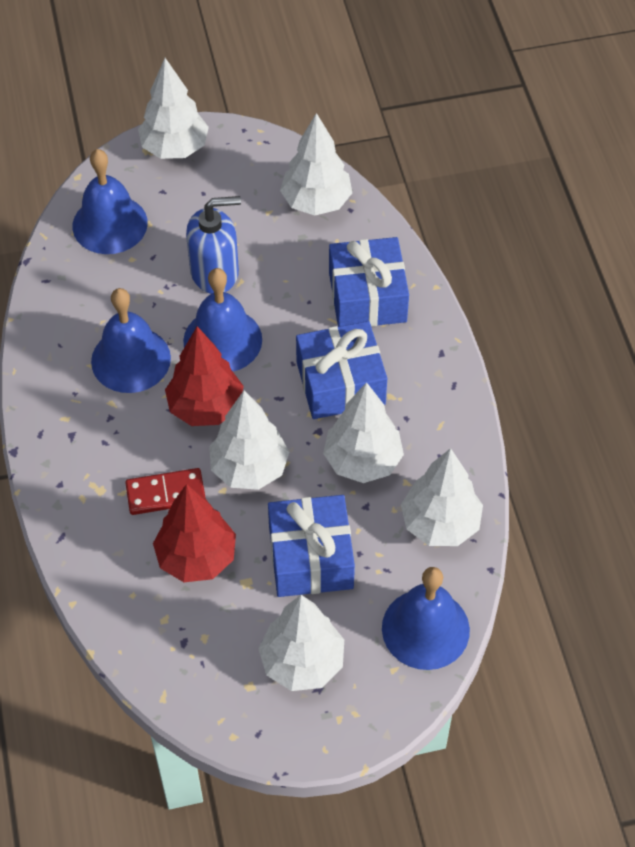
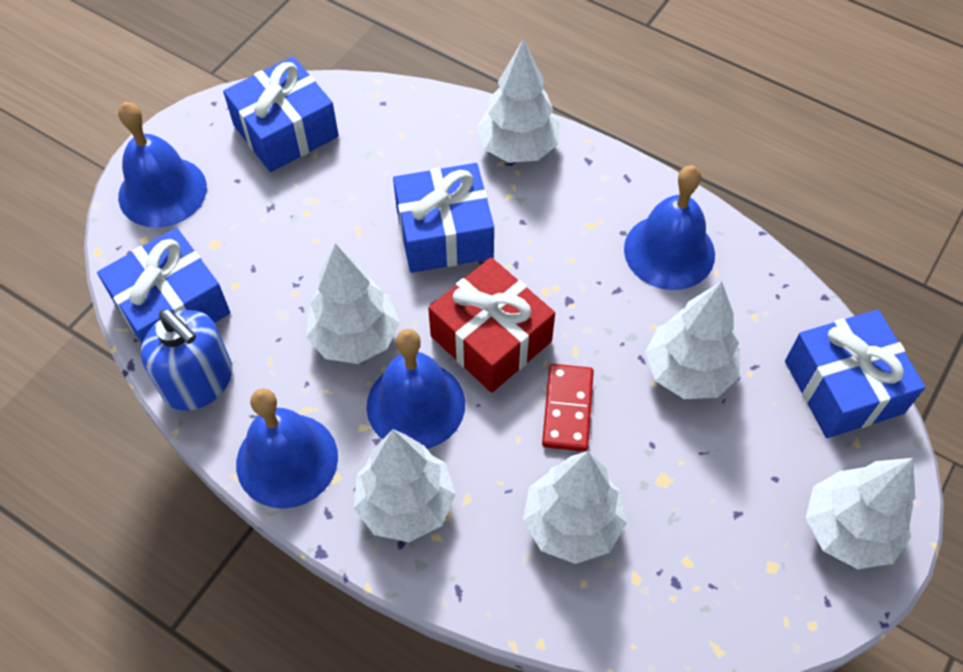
blue gift: [268,495,355,597] [296,321,387,419] [329,237,409,327] = 3 -> [97,228,230,343] [223,56,339,172] [393,163,494,273] [785,309,925,438] = 4
red gift: none = 0 -> [428,257,555,393] = 1
red tree: [153,484,236,582] [165,326,244,426] = 2 -> none = 0

